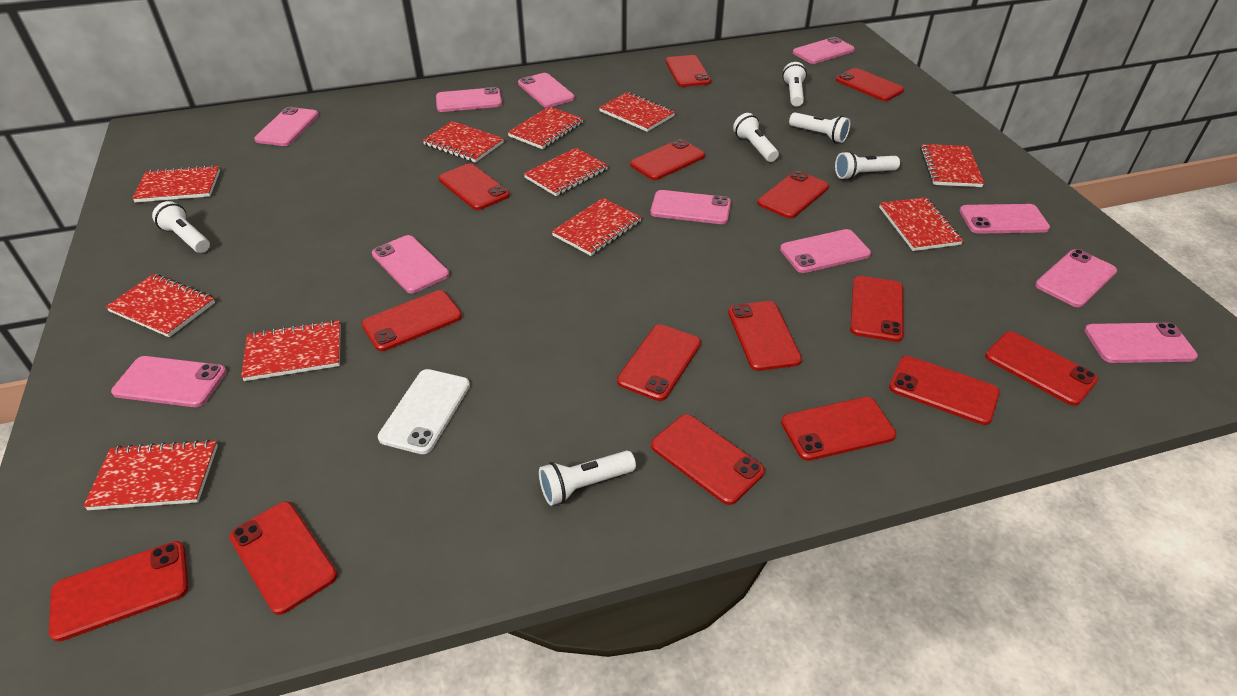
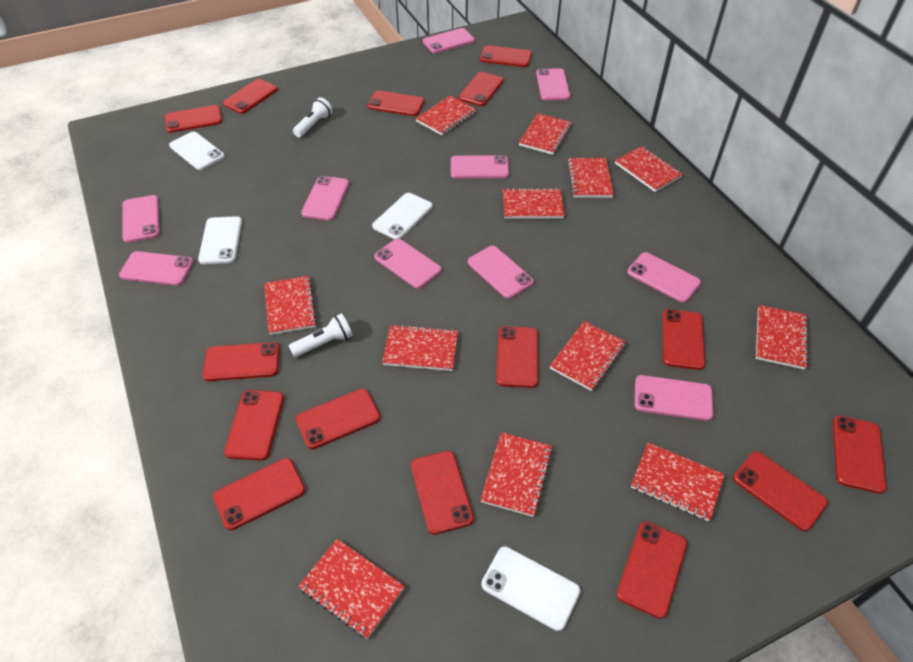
pink phone: [111,356,227,407] [254,107,319,146] [372,235,449,293] [436,87,502,112] [518,73,575,108] [651,190,731,224] [780,229,871,273] [793,37,855,64] [959,204,1050,234] [1035,249,1117,307] [1084,323,1198,363] = 11 -> [119,251,194,286] [122,195,160,243] [301,176,349,221] [374,239,442,289] [423,28,475,53] [451,155,509,179] [468,246,534,299] [536,68,570,100] [627,252,701,303] [635,375,714,421] = 10
red notebook: [83,439,218,510] [106,274,215,337] [132,165,220,203] [241,320,341,381] [422,121,504,163] [508,106,583,149] [524,148,608,196] [552,198,642,256] [599,92,675,132] [879,197,964,251] [920,144,985,187] = 11 -> [264,276,317,335] [298,539,405,639] [382,324,458,371] [415,96,477,135] [480,432,553,517] [503,188,564,219] [519,113,572,155] [550,321,626,391] [567,158,614,198] [615,146,683,192] [631,443,725,521] [756,305,809,370] = 12
white flashlight: [152,201,210,253] [539,451,636,506] [733,113,779,162] [782,62,807,107] [789,112,850,143] [835,151,900,180] = 6 -> [289,313,353,357] [293,97,333,137] = 2
white phone: [378,369,470,454] = 1 -> [169,131,225,170] [198,216,242,264] [372,193,433,239] [481,546,580,631] = 4

